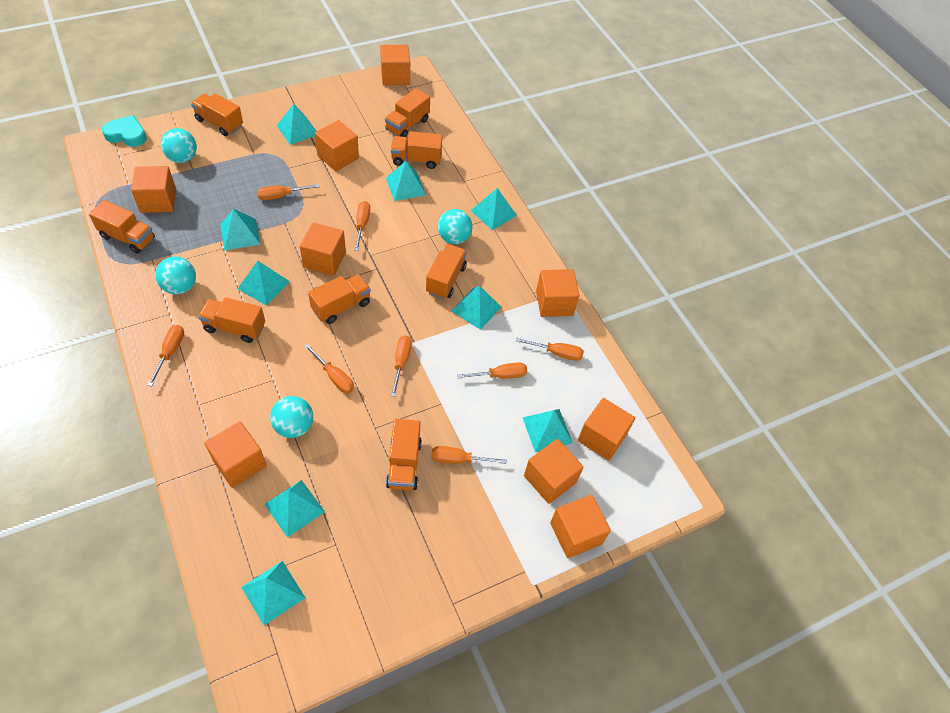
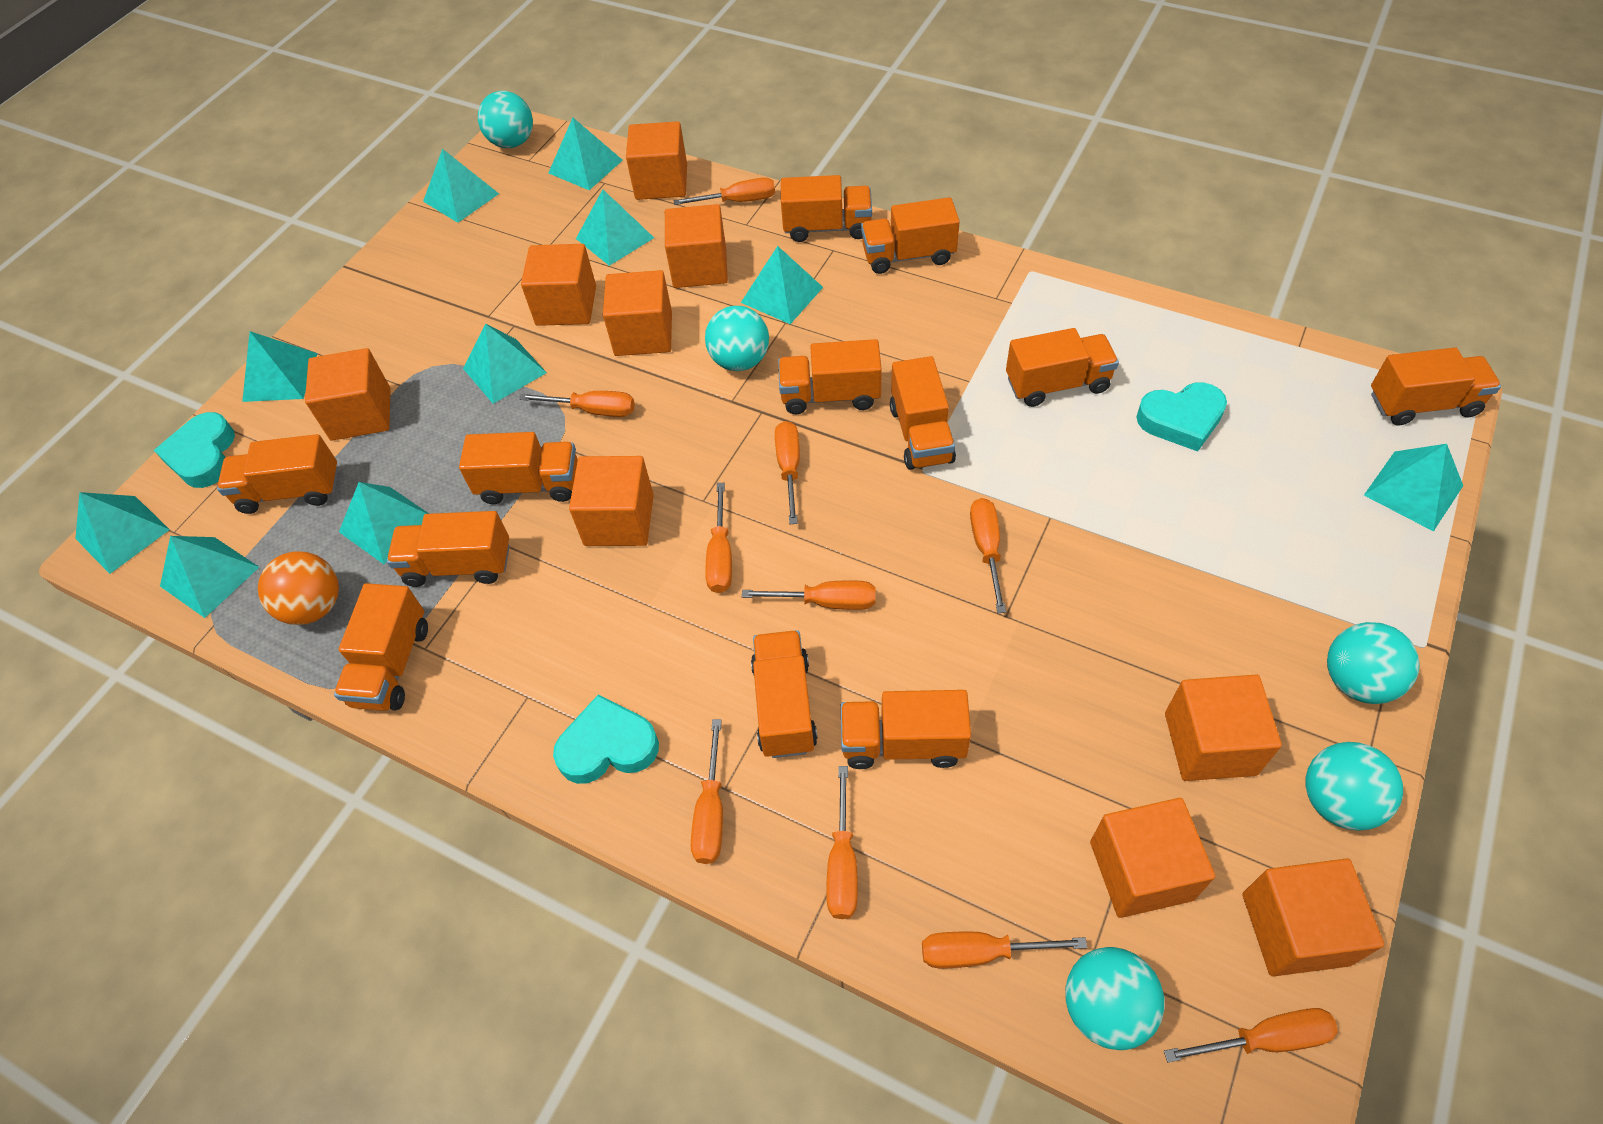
orange ball: none = 0 -> [258,552,339,625] = 1
orange screwdriver: [148,325,184,386] [257,184,320,200] [304,344,354,393] [354,201,370,251] [391,335,412,397] [431,446,507,464] [457,362,527,379] [516,338,584,361] = 8 -> [519,391,635,417] [674,177,775,205] [691,719,723,864] [705,483,732,593] [742,580,876,610] [775,421,800,524] [826,766,858,919] [922,932,1087,968] [970,498,1006,613] [1164,1008,1338,1062] = 10
orange truck: [89,200,155,254] [191,93,243,136] [198,297,265,343] [308,274,371,324] [385,88,430,137] [386,419,422,491] [391,131,442,169] [426,244,467,299] = 8 -> [217,434,338,514] [334,583,428,711] [387,511,509,587] [459,432,578,504] [751,630,818,758] [778,339,882,414] [781,175,872,242] [841,690,971,769] [861,197,960,274] [890,356,956,470] [1006,328,1119,407] [1371,347,1501,425] = 12
turquoise ball: [155,256,196,295] [161,128,197,163] [270,396,313,438] [438,209,473,244] = 4 -> [478,91,533,148] [705,306,769,371] [1065,947,1165,1050] [1306,742,1403,831] [1327,622,1420,704] = 5
turquoise heart: [102,115,147,147] = 1 -> [154,412,235,488] [553,694,659,784] [1136,382,1227,452] = 3
turquoise pyramid: [220,209,261,250] [238,261,290,306] [241,561,305,625] [264,480,325,538] [277,104,317,145] [386,161,426,201] [451,285,501,330] [471,188,517,231] [522,409,573,452] = 9 -> [75,492,170,574] [160,536,259,618] [242,331,318,402] [339,482,429,564] [423,149,499,223] [463,324,547,404] [548,118,623,190] [576,189,654,266] [741,246,823,324] [1364,444,1463,532] = 10

